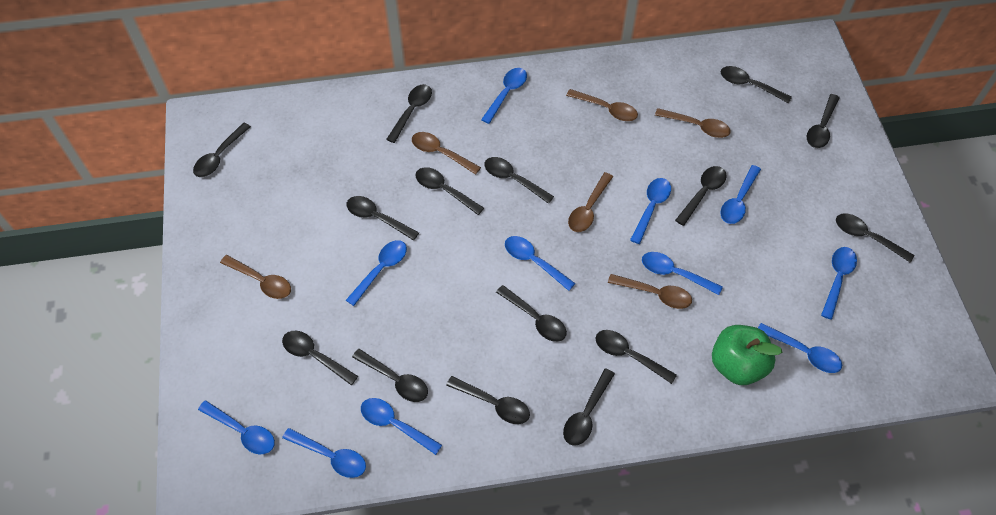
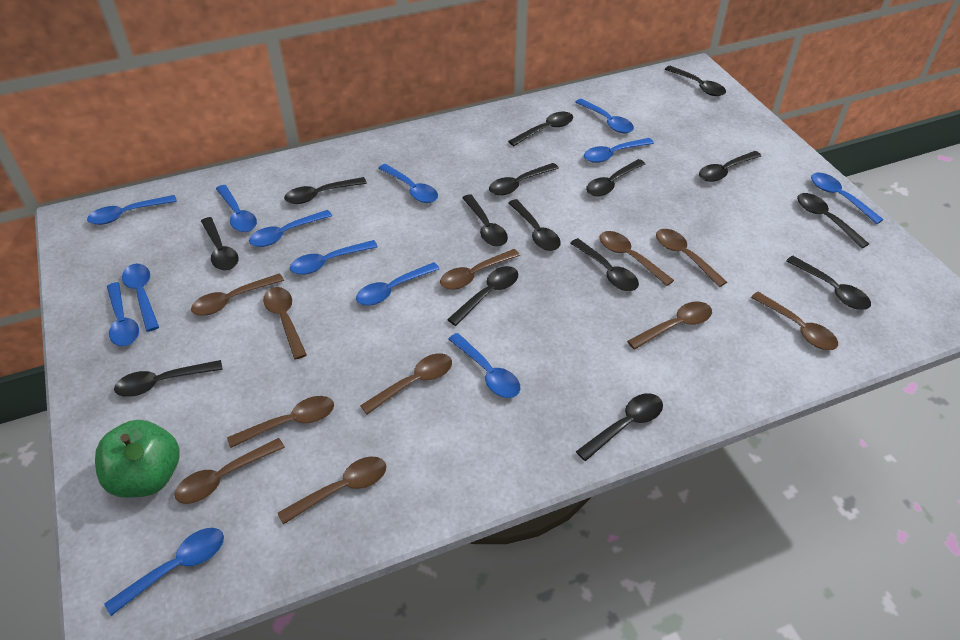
blue spoon: [198,400,275,455] [282,428,366,478] [346,240,407,306] [361,398,442,455] [481,68,527,124] [505,236,576,291] [630,178,671,244] [642,252,723,295] [720,165,761,224] [758,323,842,373] [821,247,857,320] = 11 -> [87,195,177,225] [104,528,224,616] [107,282,139,346] [122,264,159,332] [216,185,257,232] [249,210,332,247] [290,240,378,275] [356,262,440,306] [378,164,438,203] [448,333,520,398] [575,98,634,133] [584,138,654,163] [811,173,884,224] = 13
brown spoon: [220,255,291,299] [412,132,481,174] [566,89,638,121] [568,172,613,232] [608,274,692,309] [655,108,731,138] = 6 -> [175,438,285,504] [191,273,284,316] [227,396,334,448] [263,287,307,360] [278,457,387,525] [360,353,452,415] [440,249,520,290] [599,231,674,286] [627,301,712,350] [656,229,727,287] [751,292,838,350] = 11

